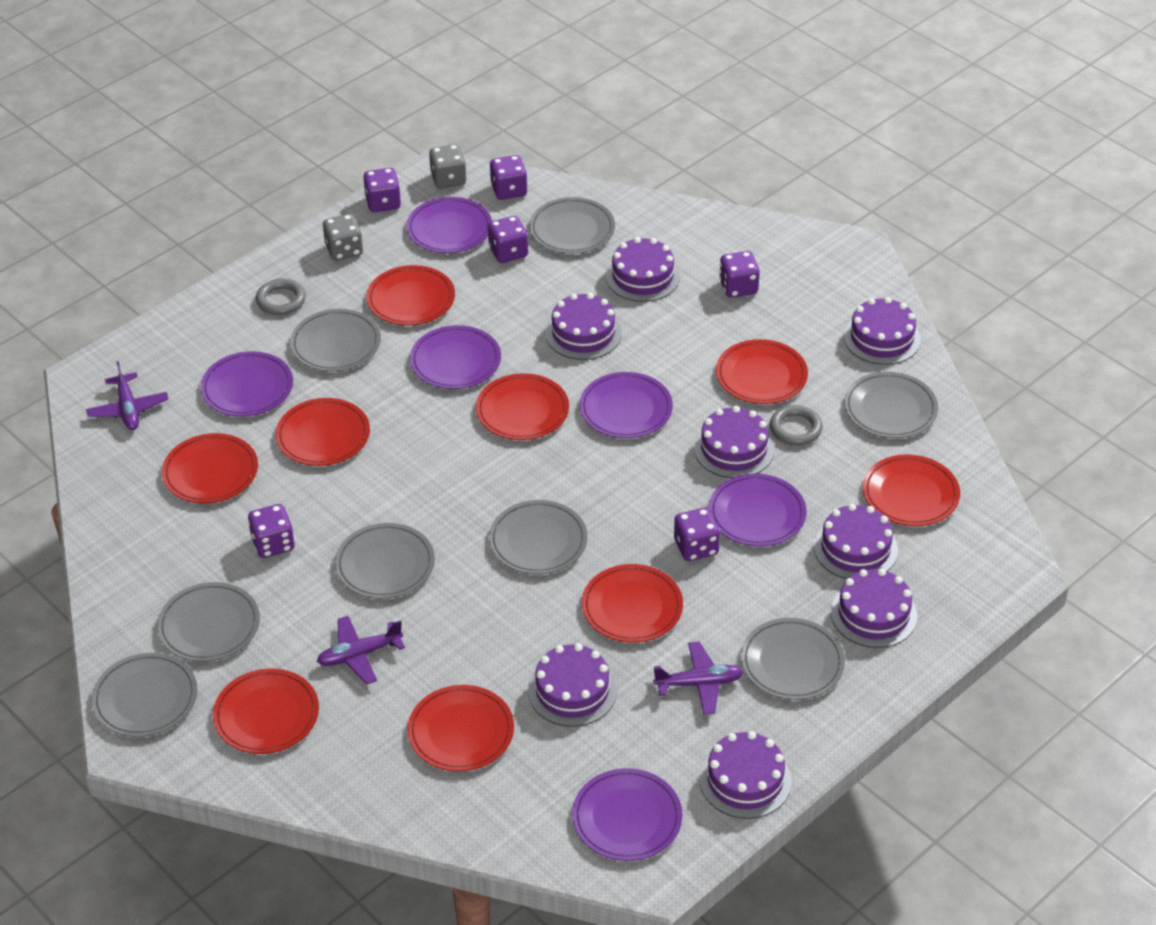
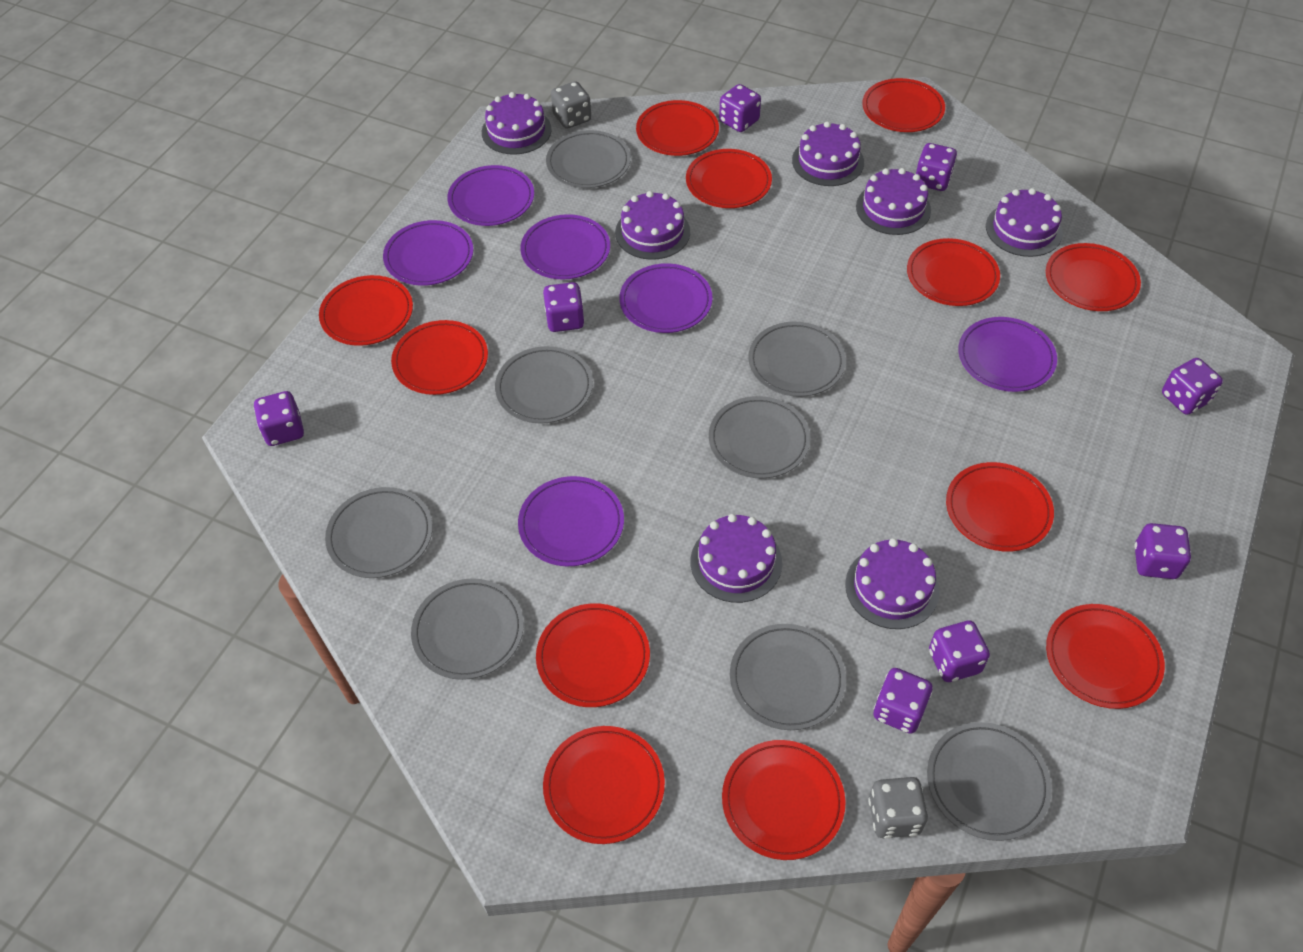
grey ring: [256,278,306,315] [770,405,823,445] = 2 -> none = 0
purple cake: [528,643,617,727] [545,293,622,360] [606,237,680,302] [694,406,774,478] [699,731,791,819] [814,503,898,579] [831,568,917,648] [844,297,921,365] = 8 -> [482,92,552,155] [615,191,690,260] [691,514,782,603] [792,121,864,186] [845,538,940,629] [856,168,931,235] [986,188,1063,257] = 7
purple dice: [248,504,295,558] [363,168,401,212] [488,216,528,263] [490,155,528,200] [674,508,720,561] [719,251,760,298] = 6 -> [254,391,304,446] [543,282,585,332] [719,84,761,132] [874,668,932,734] [916,143,957,191] [929,620,990,682] [1134,523,1191,579] [1162,358,1223,415] = 8
purple plane: [86,361,169,430] [317,616,405,685] [653,642,743,715] = 3 -> none = 0
red plate: [162,433,258,503] [213,669,319,754] [276,398,370,466] [366,265,455,326] [408,685,514,771] [476,373,569,440] [582,564,683,643] [716,339,808,404] [863,454,960,526] = 9 -> [319,275,413,346] [391,320,488,395] [536,603,650,707] [543,726,665,844] [636,100,719,156] [686,149,772,208] [722,740,845,860] [862,78,945,132] [907,238,1000,306] [946,462,1054,552] [1046,243,1141,311] [1046,604,1165,709] = 12

